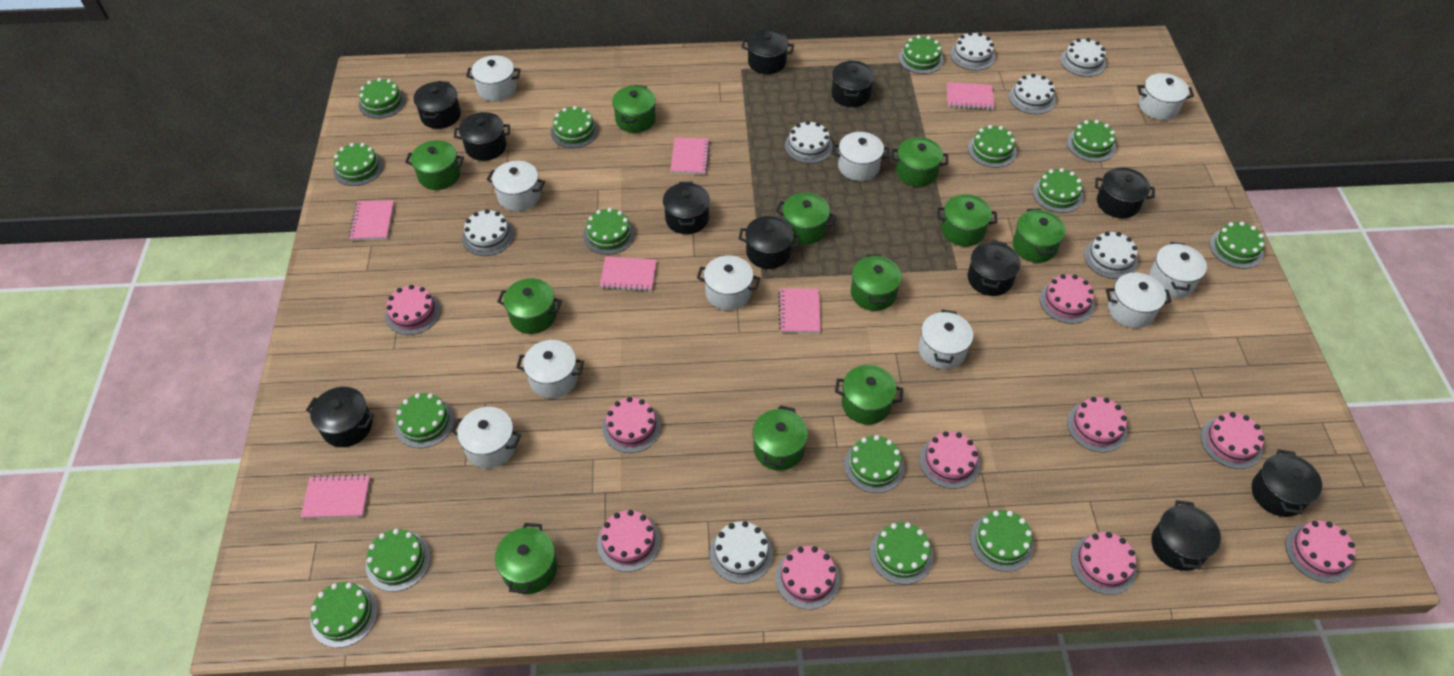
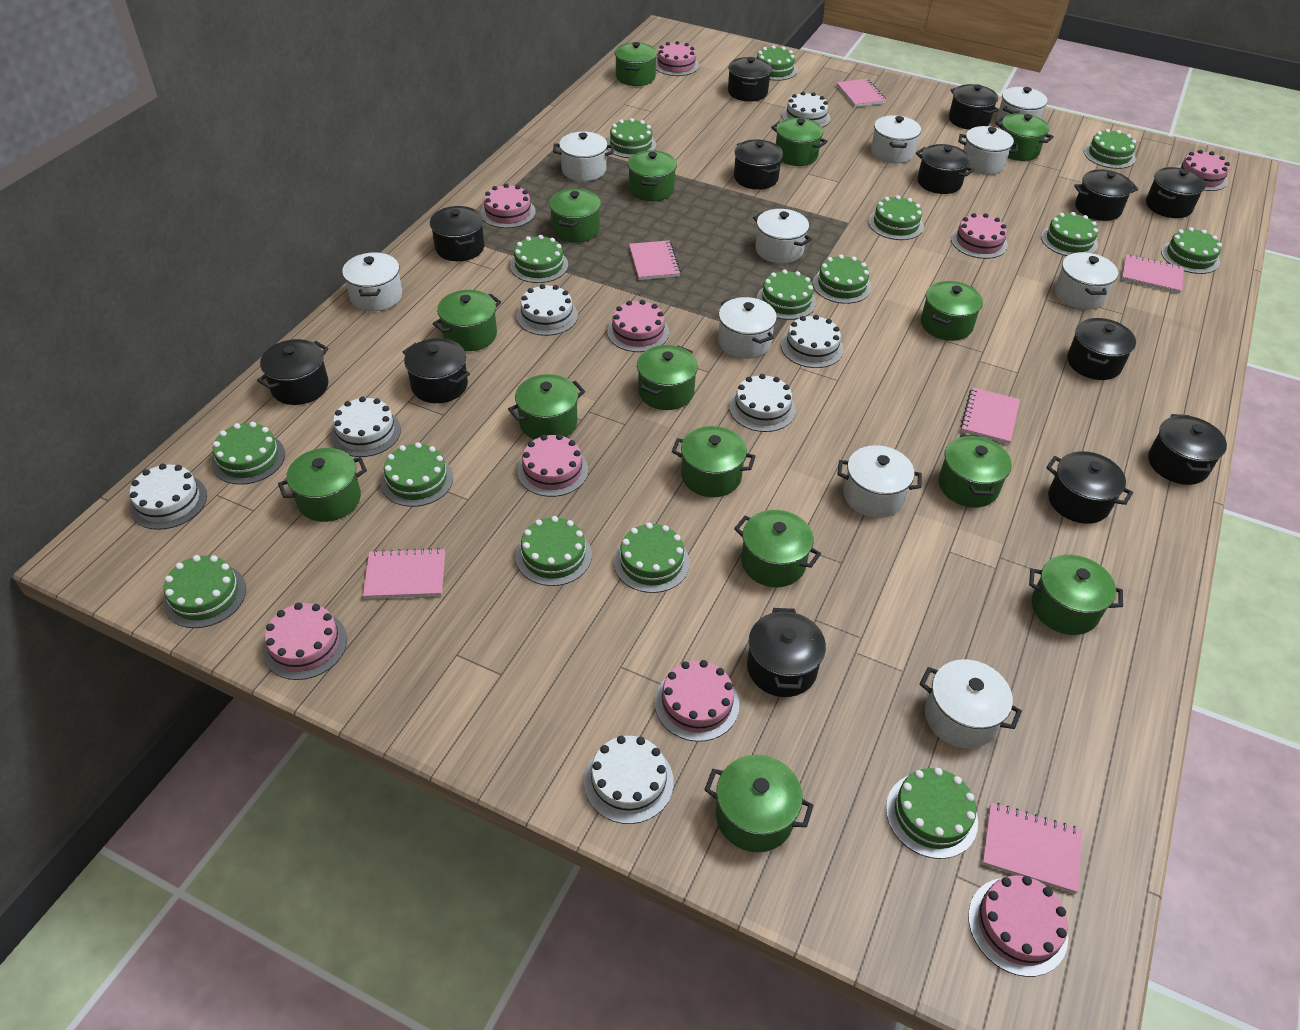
black pot: [306,387,374,447] [413,81,461,129] [454,112,510,161] [663,182,710,234] [739,216,800,269] [741,29,794,74] [832,60,875,107] [967,240,1021,296] [1095,167,1155,218] [1151,500,1221,571] [1252,449,1322,517] = 11 -> [257,339,328,405] [403,338,470,403] [430,206,484,261] [728,57,772,102] [734,140,783,190] [747,608,826,697] [916,144,974,194] [949,84,999,130] [1046,451,1133,524] [1067,318,1136,380] [1074,169,1138,221] [1146,167,1206,218] [1148,414,1227,485] = 13
green pot: [405,140,464,190] [495,523,557,594] [497,278,562,334] [612,85,656,133] [752,405,808,471] [776,193,836,245] [835,365,903,425] [851,254,902,311] [891,137,948,187] [937,194,997,246] [1013,209,1066,263] = 11 -> [278,448,367,522] [433,290,501,351] [508,374,585,440] [549,189,601,243] [615,42,657,86] [628,150,677,201] [637,345,698,410] [672,426,756,497] [704,755,814,852] [734,510,821,587] [771,118,828,166] [921,281,983,341] [938,435,1012,507] [995,113,1054,161] [1029,555,1123,635] = 15
pink cake: [385,285,441,335] [597,510,660,572] [602,397,661,453] [775,546,840,609] [920,431,980,489] [1040,274,1095,324] [1067,397,1127,452] [1071,532,1137,595] [1201,412,1264,469] [1285,521,1355,583] = 10 -> [263,603,347,680] [480,183,536,228] [517,434,588,497] [607,300,669,352] [655,660,739,742] [656,41,699,76] [951,213,1008,259] [968,876,1068,977] [1176,150,1230,191] = 9

